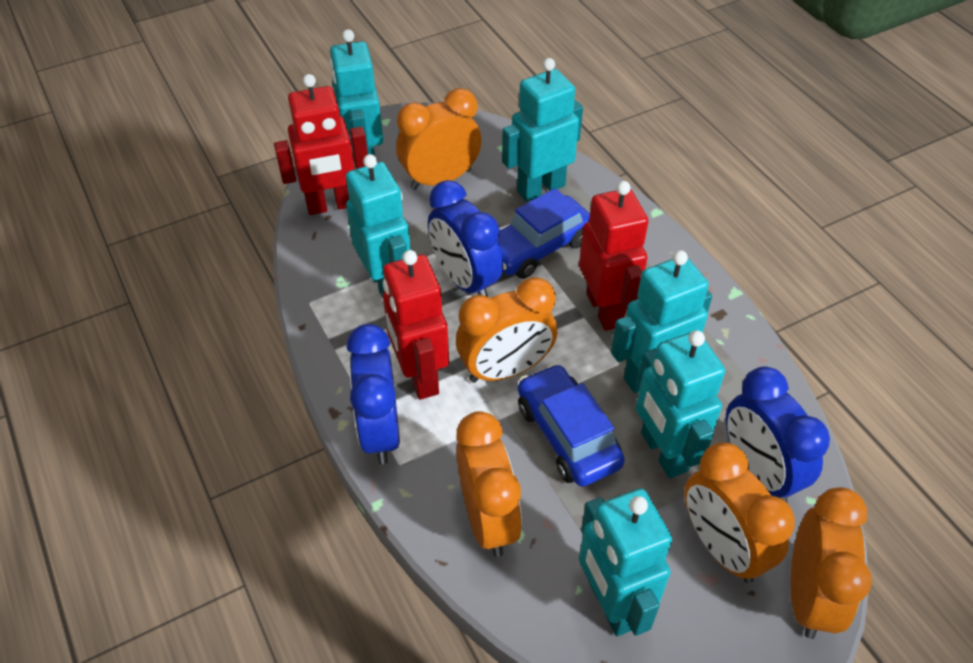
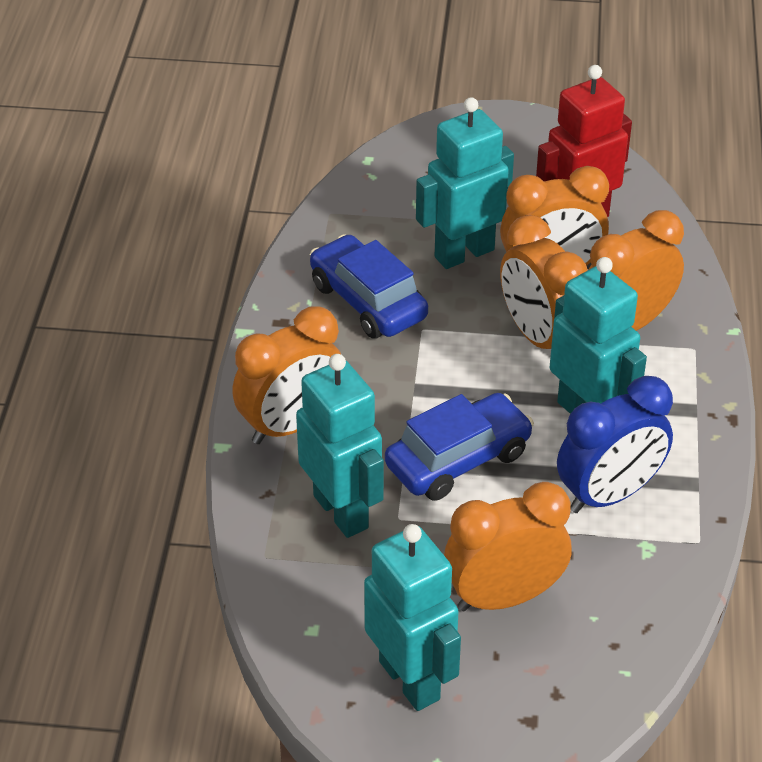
blue clock: [347,324,400,464] [428,180,503,297] [726,366,830,502] = 3 -> [557,376,673,513] = 1
red robot: [274,74,368,215] [383,250,449,400] [579,181,648,331] = 3 -> [536,65,632,217] = 1
turquoise robot: [329,29,383,156] [346,154,411,298] [502,58,583,202] [579,488,672,636] [611,250,712,393] [636,330,725,478] = 6 -> [296,354,384,538] [364,524,461,711] [416,97,514,269] [550,257,647,414] = 4

